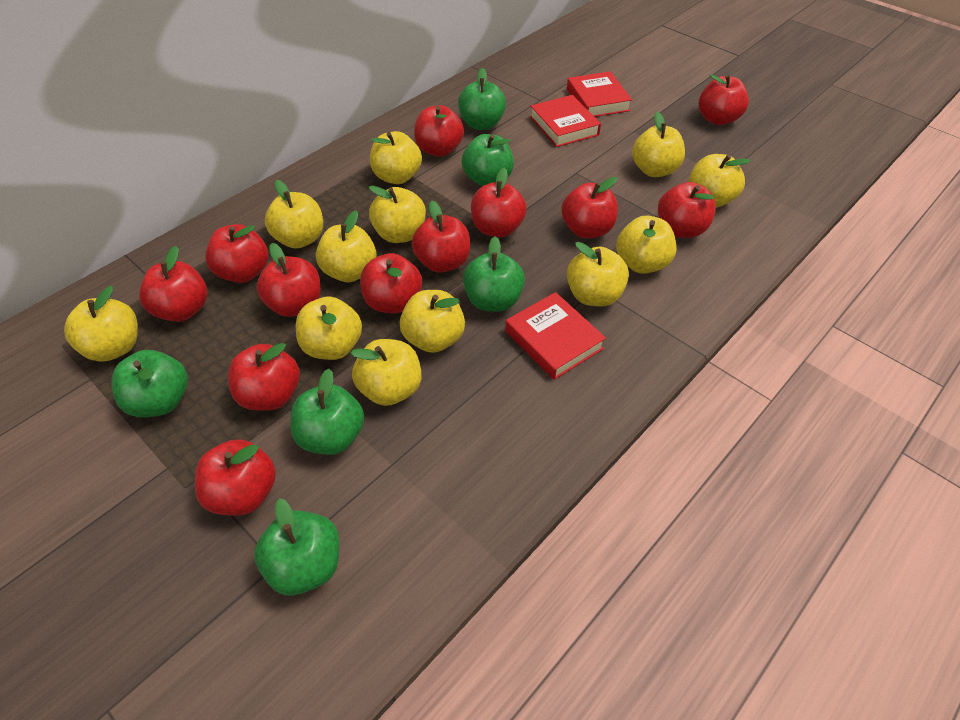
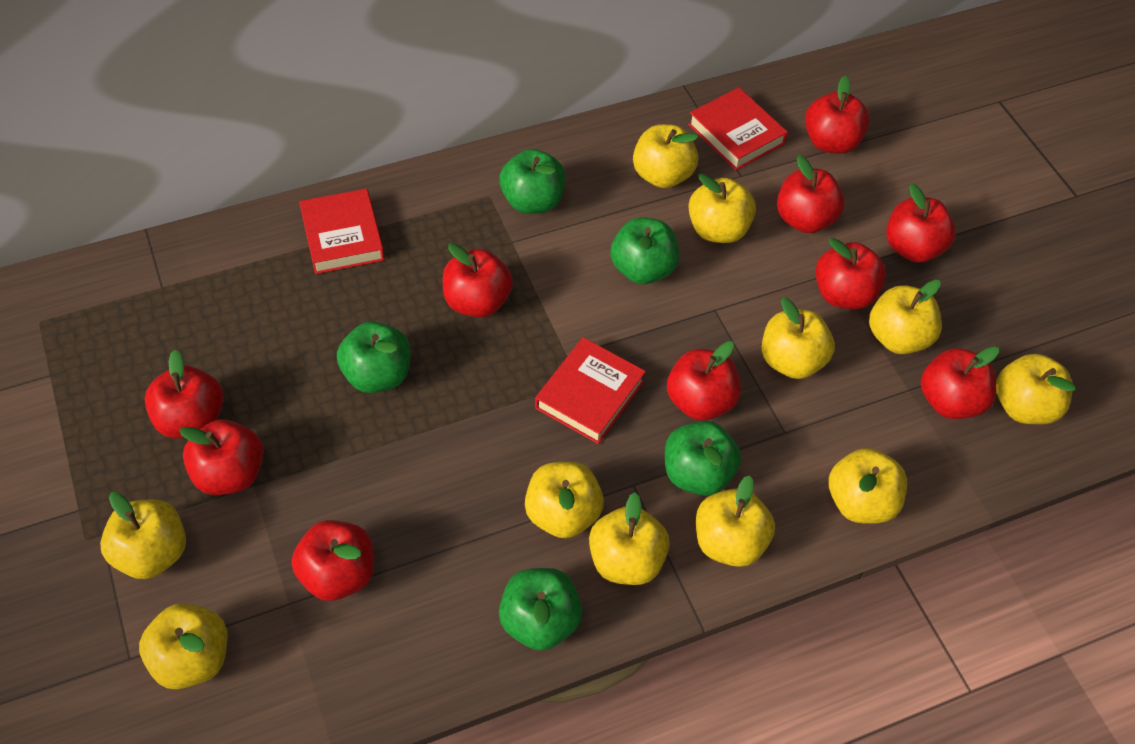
green apple: [112,350,188,417] [254,498,340,596] [290,369,364,455] [458,68,506,130] [462,134,514,186] [463,236,525,312] = 6 -> [337,322,411,393] [499,149,566,214] [499,568,582,651] [611,217,679,284] [665,421,741,496] = 5
red apple: [139,246,207,322] [195,439,276,516] [205,224,268,283] [228,343,300,411] [257,243,321,317] [360,253,422,314] [412,201,470,273] [414,105,464,157] [471,168,527,237] [561,177,618,238] [658,182,716,238] [699,74,749,125] = 12 -> [144,350,224,439] [179,420,264,495] [292,520,374,601] [443,243,513,318] [667,341,741,421] [777,155,845,233] [805,76,870,154] [815,238,886,309] [886,183,956,263] [921,346,999,419] = 10
yellow apple: [64,286,138,362] [265,180,323,248] [296,296,362,360] [316,210,377,282] [351,339,422,406] [369,186,426,243] [370,131,422,184] [400,290,465,353] [567,242,629,306] [616,216,677,274] [632,112,685,177] [688,154,750,208] = 12 -> [100,492,186,579] [139,603,227,690] [525,462,604,538] [589,492,670,585] [633,124,698,188] [688,173,756,243] [696,475,775,567] [762,297,835,379] [828,448,907,524] [869,280,942,354] [996,354,1076,424] = 11

